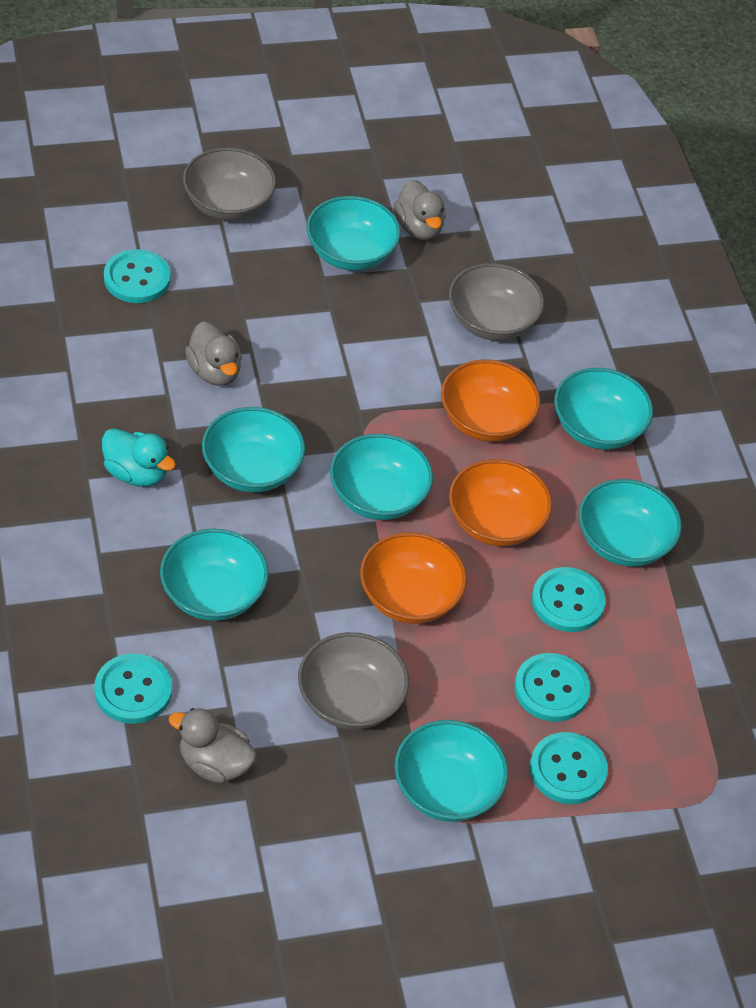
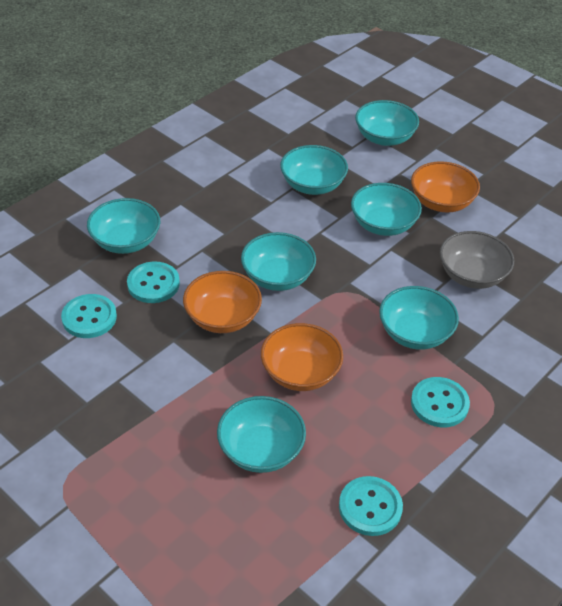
grey bowl: [183,148,276,221] [298,632,409,730] [449,263,544,341] = 3 -> [440,231,514,289] = 1
grey duck: [168,708,257,784] [185,321,242,386] [394,180,446,240] = 3 -> none = 0
turquoise button: [94,653,172,724] [104,249,171,303] [514,653,591,722] [529,732,608,804] [532,567,606,632] = 5 -> [61,294,117,338] [127,262,180,303] [339,476,403,536] [411,377,470,427] = 4
turquoise duck: [102,428,176,487] = 1 -> none = 0

